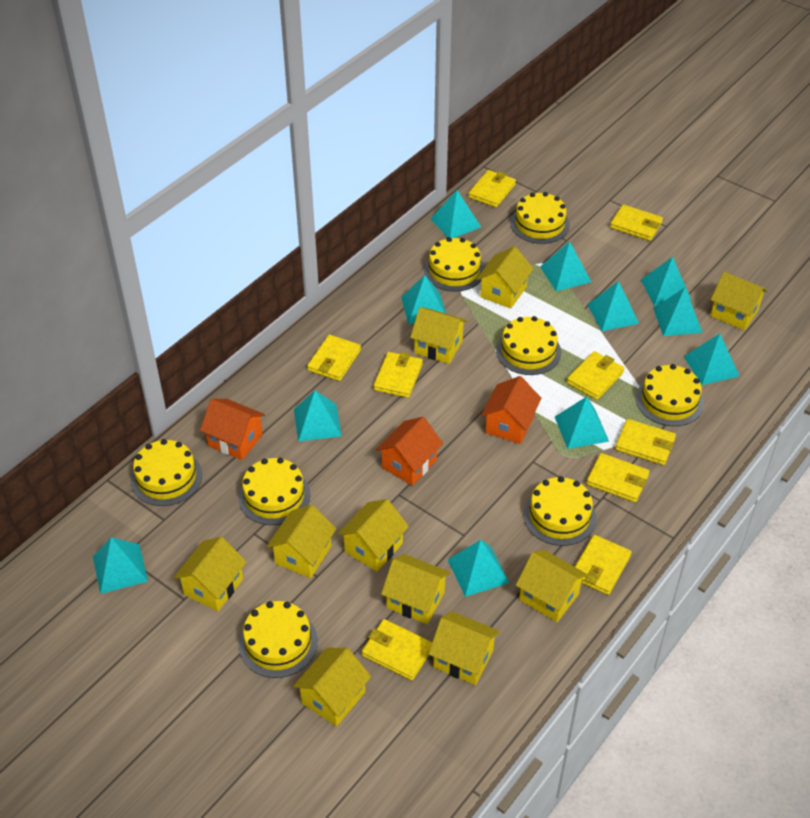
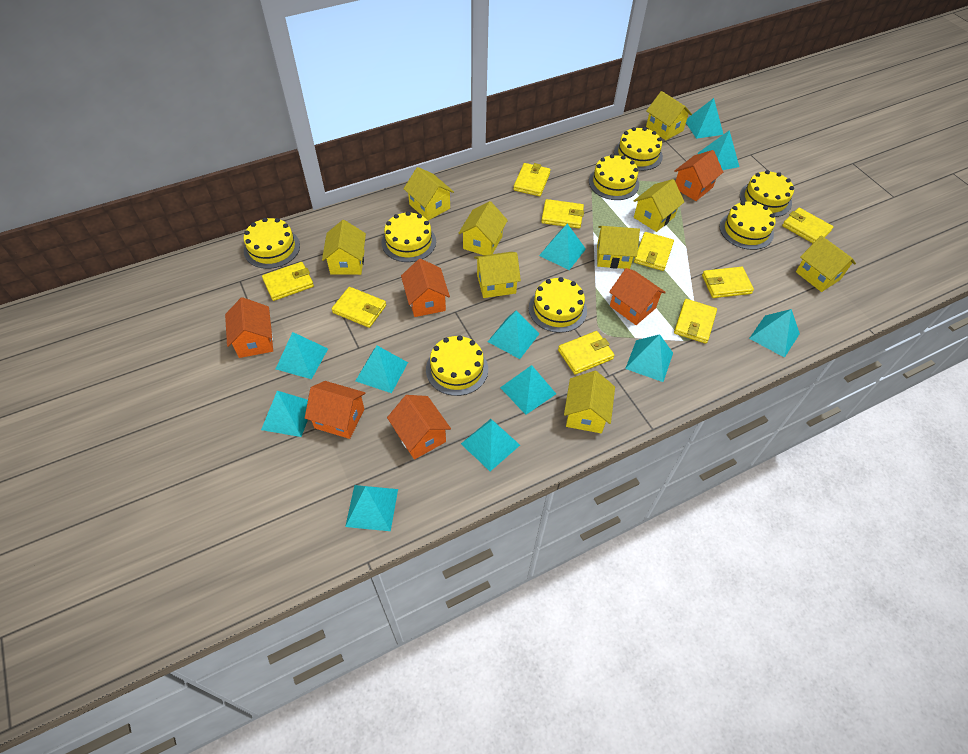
orange house: [200,399,265,460] [376,417,443,486] [481,376,542,444] = 3 -> [225,297,273,358] [305,381,365,439] [387,395,451,459] [401,258,450,317] [609,268,666,325] [674,150,723,201] = 6
turquoise pyramid: [93,537,148,594] [294,390,342,442] [401,275,446,324] [430,190,481,238] [448,540,509,597] [540,241,591,291] [555,397,609,449] [587,281,639,331] [641,257,691,306] [653,288,703,336] [684,334,739,385] = 11 -> [261,391,308,437] [276,332,328,379] [345,485,398,531] [356,346,408,393] [461,419,520,471] [488,311,540,359] [500,365,556,415] [539,224,586,270] [625,334,673,382] [686,98,723,139] [698,130,739,170] [749,309,800,358] = 12
yellow house: [174,537,247,611] [267,505,336,578] [293,648,371,727] [338,499,409,572] [381,554,450,624] [410,307,468,364] [429,611,500,685] [477,246,534,309] [516,550,588,622] [710,272,768,331] = 10 -> [322,220,366,275] [403,167,454,220] [458,201,508,255] [474,252,521,298] [564,371,615,433] [597,226,640,269] [634,179,684,232] [646,91,692,140] [796,235,856,292] = 9

